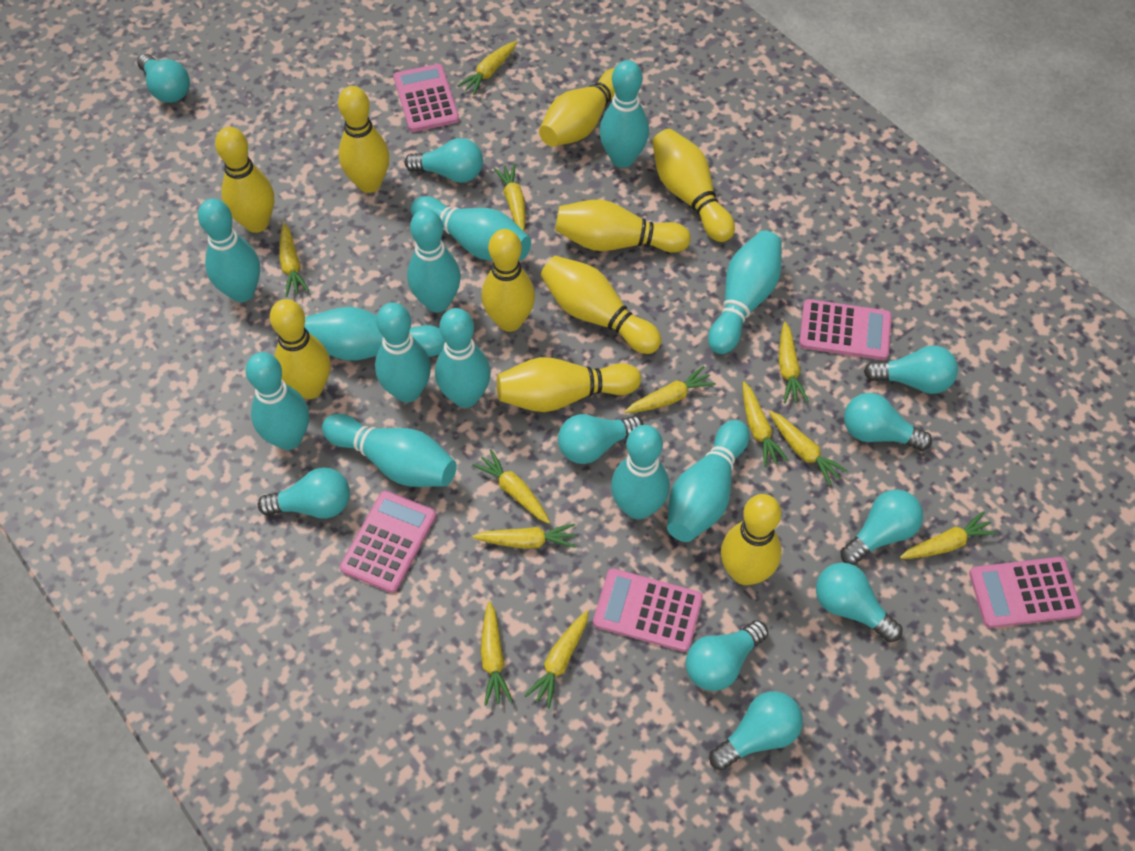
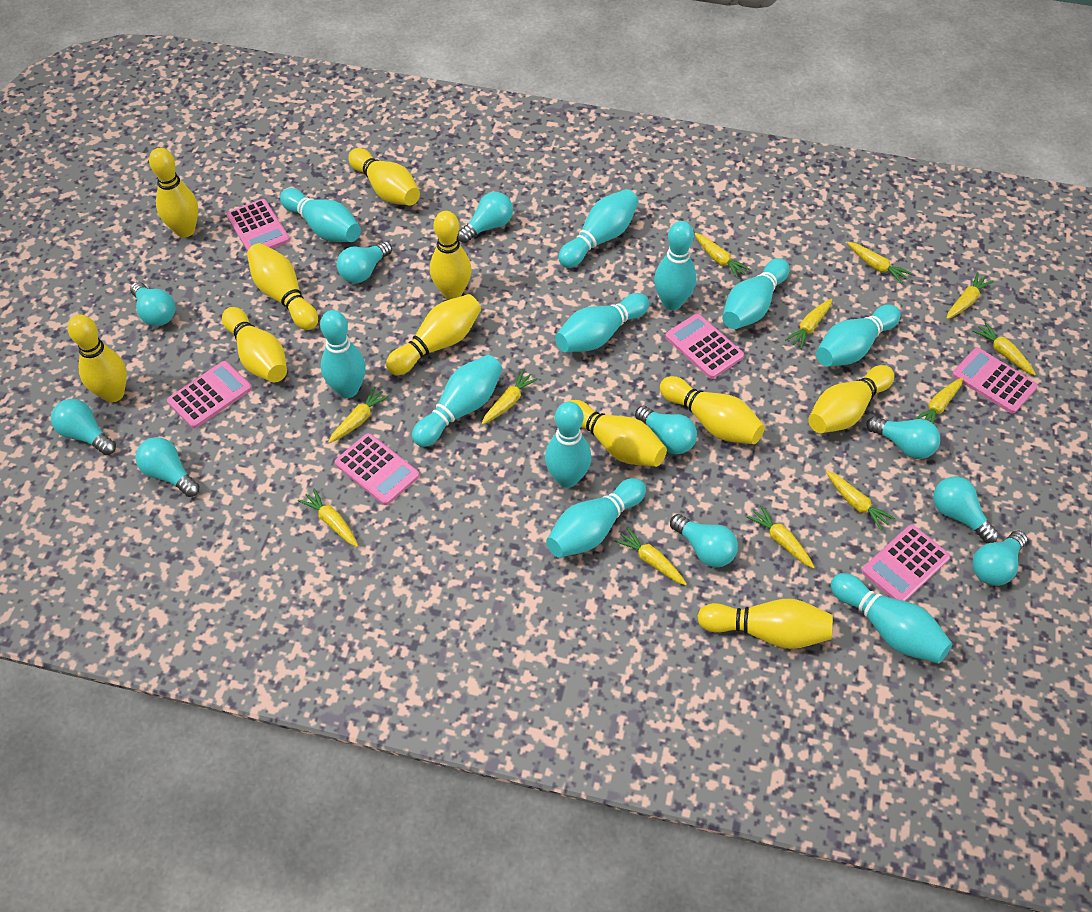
pink calculator: [340,491,436,593] [394,64,459,132] [593,568,703,652] [799,299,892,360] [969,557,1082,628] = 5 -> [167,361,252,428] [226,199,290,251] [335,433,419,505] [665,314,744,379] [862,525,950,601] [952,348,1038,414] = 6
turquoise bowling pin: [198,198,260,302] [245,352,309,450] [304,307,445,360] [322,414,457,487] [375,302,431,402] [407,209,461,312] [411,196,531,261] [435,308,491,408] [599,60,649,168] [611,425,669,520] [667,420,749,542] [708,230,782,354] = 12 -> [280,188,361,242] [320,310,366,398] [412,355,503,447] [545,402,591,488] [546,478,646,558] [555,293,649,352] [558,189,639,268] [654,221,696,310] [722,258,790,329] [816,305,901,367] [831,573,952,663] = 11
yellow bowling pin: [215,127,274,233] [270,299,330,399] [338,86,389,193] [481,229,535,332] [497,357,641,412] [539,68,615,147] [541,256,662,354] [555,200,691,253] [652,129,735,242] [721,494,782,585] = 10 -> [68,315,127,403] [149,148,198,237] [222,307,287,383] [247,243,318,330] [348,148,420,205] [386,294,481,375] [430,211,471,300] [567,400,667,467] [660,376,765,444] [697,599,833,649] [808,365,894,433] = 11

